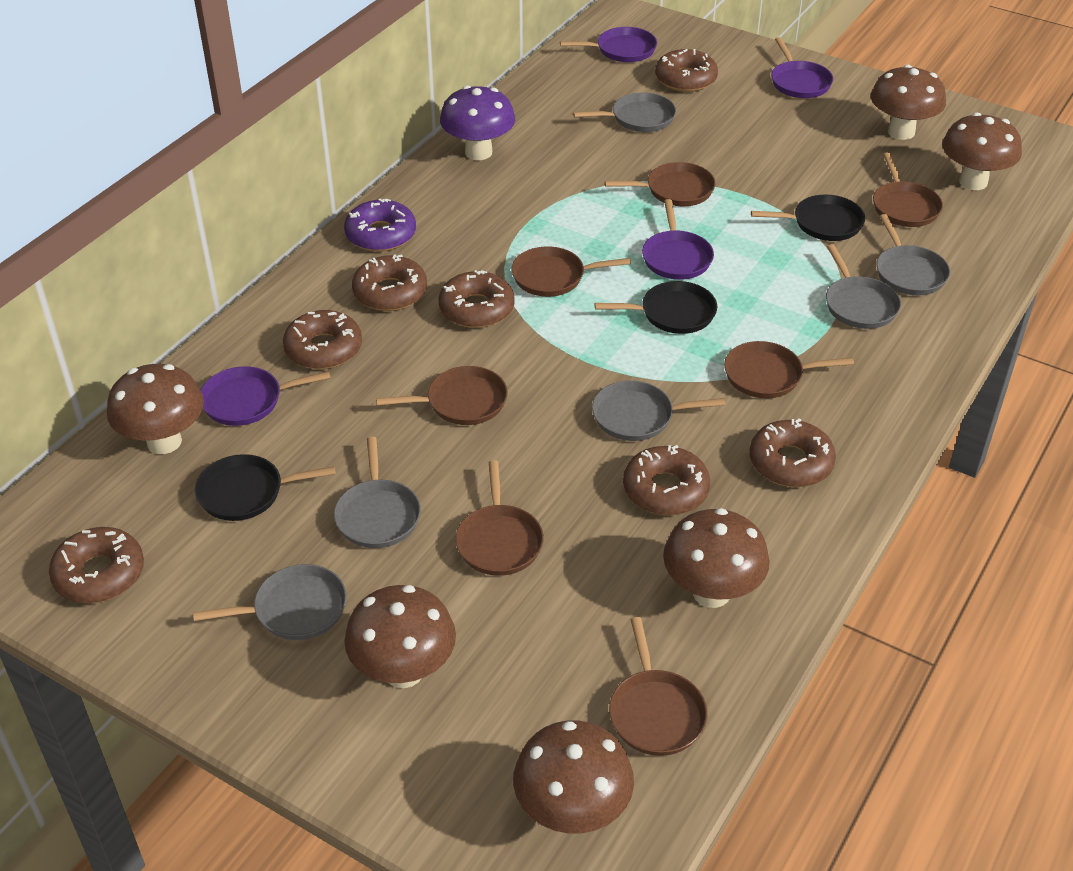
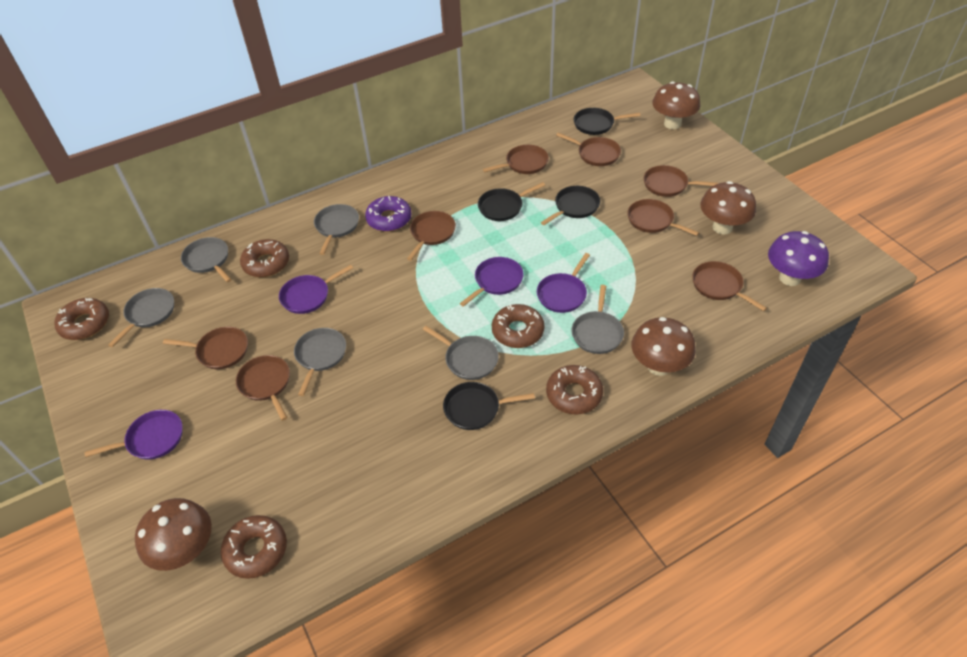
black pan: [195,454,336,521] [595,281,717,334] [751,195,865,241] = 3 -> [443,382,535,430] [478,182,545,221] [541,186,600,225] [574,108,641,135] = 4
brown donut: [49,527,144,603] [283,310,362,369] [352,254,427,311] [439,270,515,328] [623,445,710,515] [655,49,718,92] [750,418,836,487] = 7 -> [54,298,109,340] [221,515,287,579] [240,239,289,277] [492,304,545,348] [546,365,603,414] = 5
brown mushroom: [107,364,204,454] [344,585,456,688] [513,720,634,833] [663,508,770,608] [871,65,946,140] [942,113,1022,190] = 6 -> [135,498,212,571] [632,317,696,376] [652,82,700,129] [700,181,756,235] = 4
brown pan: [376,366,508,425] [455,460,544,576] [511,246,631,297] [605,162,716,206] [609,617,708,756] [724,341,854,398] [873,152,943,227] = 7 -> [163,327,248,369] [236,355,290,421] [407,211,456,261] [483,145,549,174] [556,133,621,166] [627,199,699,236] [644,165,718,197] [692,261,767,311] = 8

